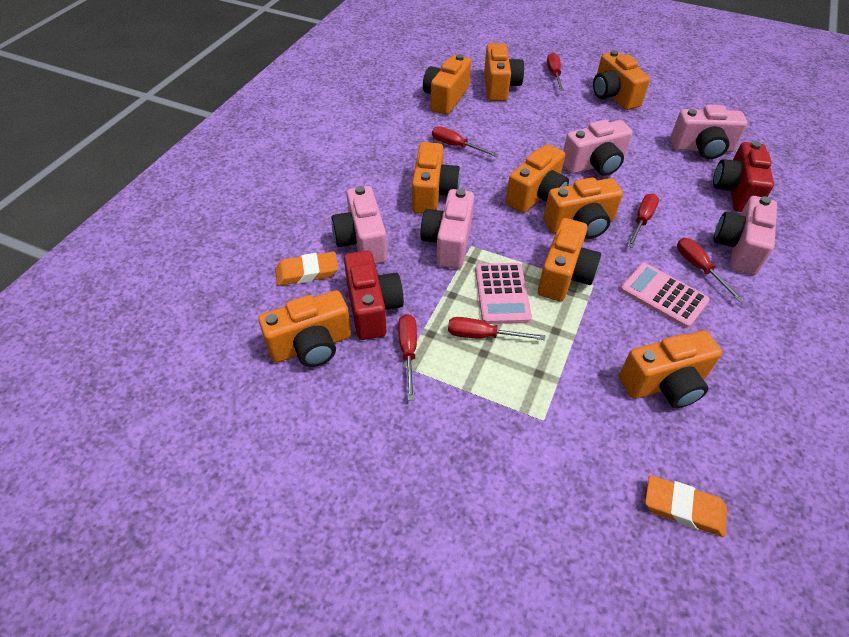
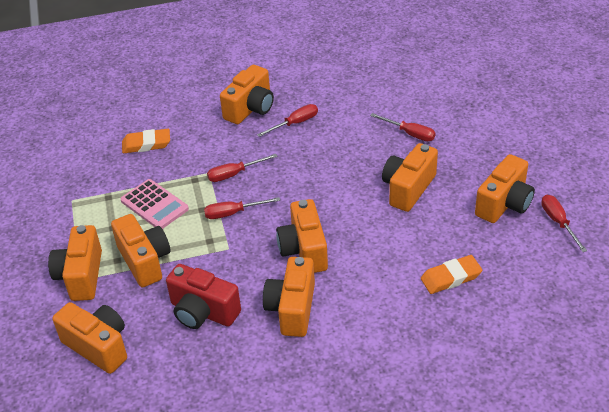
orange camera: [258,290,351,367] [412,142,460,214] [423,54,471,115] [484,43,524,101] [506,144,569,213] [538,218,601,301] [543,177,623,239] [593,50,650,110] [619,331,722,408] = 9 -> [48,225,102,301] [52,302,127,374] [111,214,171,287] [220,65,274,124] [263,257,315,337] [276,199,328,273] [382,143,438,212] [475,154,535,223] = 8
pink calculator: [475,263,532,324] [620,263,710,328] = 2 -> [120,179,189,229] = 1
pink camera: [331,186,387,264] [420,189,474,269] [563,119,633,176] [670,105,748,159] [713,196,777,275] = 5 -> none = 0
red camera: [344,251,404,340] [713,141,774,212] = 2 -> [166,264,241,329] = 1
red screwdriver: [398,314,417,400] [432,126,498,157] [448,317,545,340] [547,52,564,91] [627,194,659,248] [677,238,744,302] = 6 -> [204,197,280,219] [207,154,277,182] [257,104,318,137] [370,113,435,141] [541,195,587,252] = 5

